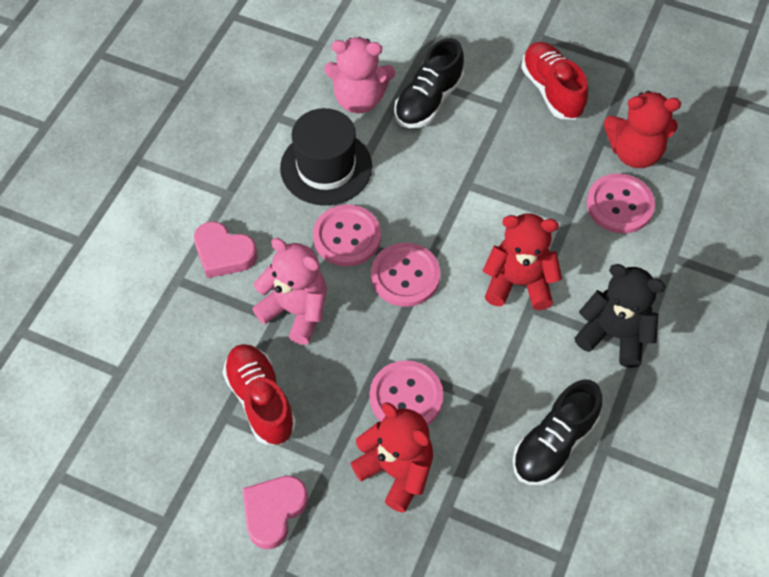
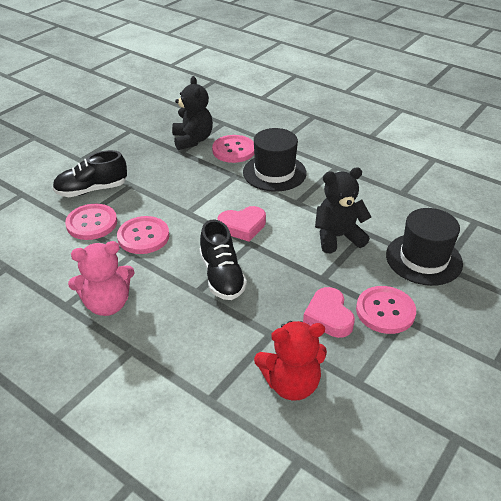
black hat: [280,108,372,206] = 1 -> [243,128,307,192] [386,208,463,286] = 2
black teddy bear: [575,264,666,368] = 1 -> [172,76,213,150] [315,167,371,253] = 2
pink teddy bear: [252,238,327,345] [324,37,395,113] = 2 -> [68,241,135,316] = 1
red shoe: [222,344,296,445] [521,42,588,120] = 2 -> none = 0
red teddy bear: [350,402,433,513] [483,213,562,310] [604,91,681,168] = 3 -> [254,321,327,401] = 1

